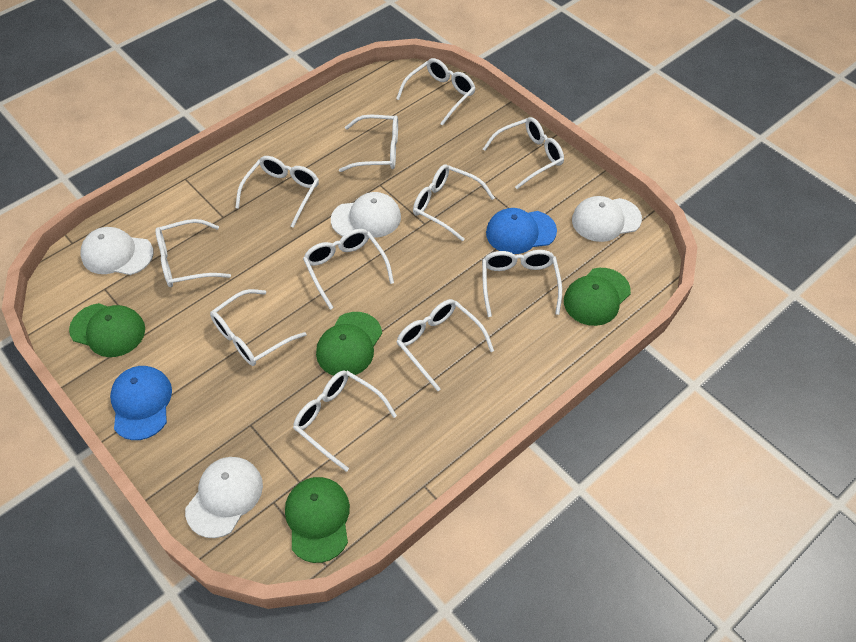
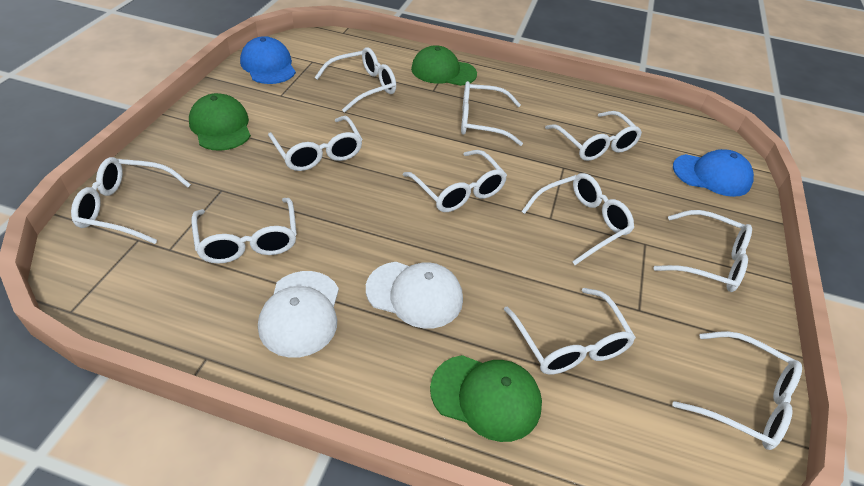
green cap: [69,303,145,357] [285,477,350,563] [316,312,382,377] [564,268,631,326] = 4 -> [189,93,251,151] [411,45,477,86] [430,355,542,442] = 3
white cap: [80,227,154,275] [185,457,263,538] [331,192,401,238] [572,196,642,242] = 4 -> [258,271,339,358] [366,262,463,329] = 2

